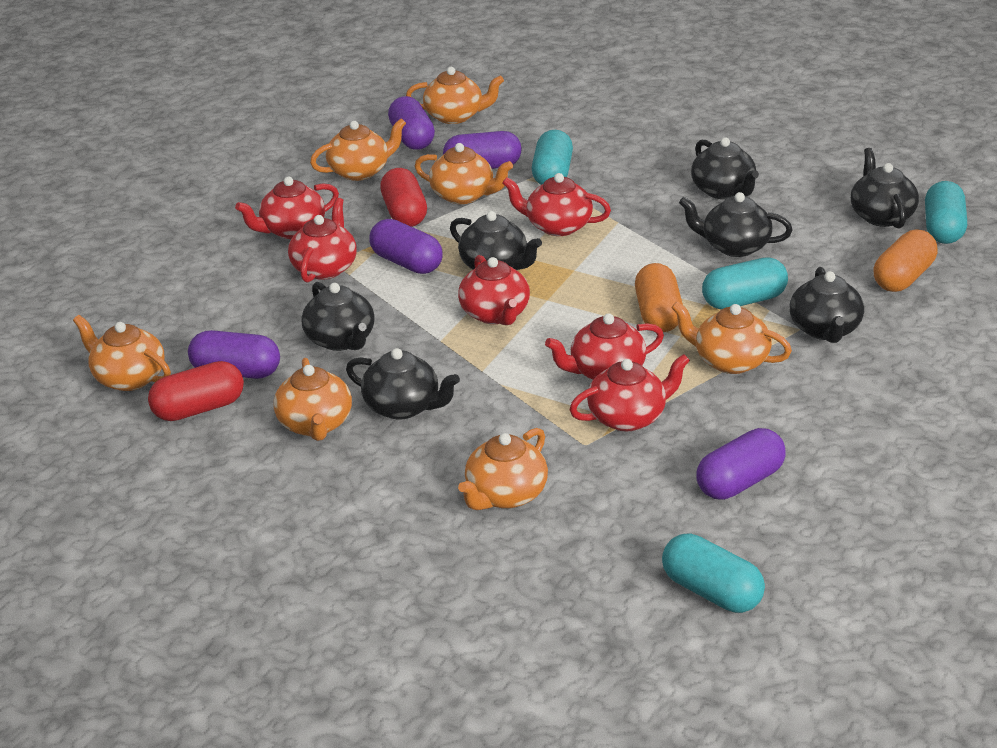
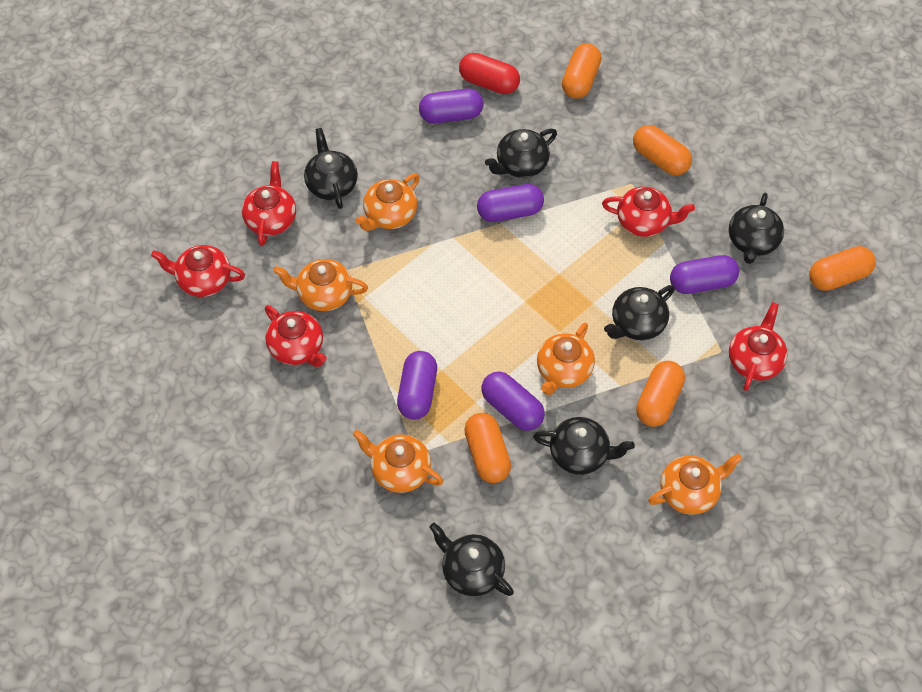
black teapot: [301,282,375,351] [346,348,460,420] [450,211,542,270] [679,192,793,257] [691,137,759,199] [789,267,864,343] [851,148,919,229] = 7 -> [304,128,358,209] [429,523,514,596] [485,129,557,178] [533,417,635,475] [604,285,675,340] [728,193,784,264] = 6
orange capsule: [635,263,683,332] [874,230,937,292] = 2 -> [464,413,511,483] [562,43,602,99] [633,125,692,175] [636,361,685,427] [809,246,876,291] = 5
orange teapot: [73,315,171,391] [274,358,352,441] [310,118,406,181] [406,67,504,124] [415,143,513,204] [458,428,548,510] [671,302,792,374] = 7 -> [273,259,368,311] [353,429,443,493] [355,174,419,231] [537,323,595,395] [648,453,742,515] = 5
red capsule: [148,361,244,421] [380,168,427,227] = 2 -> [459,53,520,94] = 1
red teapot: [235,177,339,239] [288,198,357,282] [458,255,530,325] [502,173,611,236] [545,313,664,380] [569,354,690,431] = 6 -> [151,245,245,297] [242,161,296,246] [265,305,327,367] [602,186,695,237] [729,302,787,391] = 5
turquoise capsule: [532,130,573,185] [662,533,765,613] [702,257,788,309] [925,181,967,244] = 4 -> none = 0

